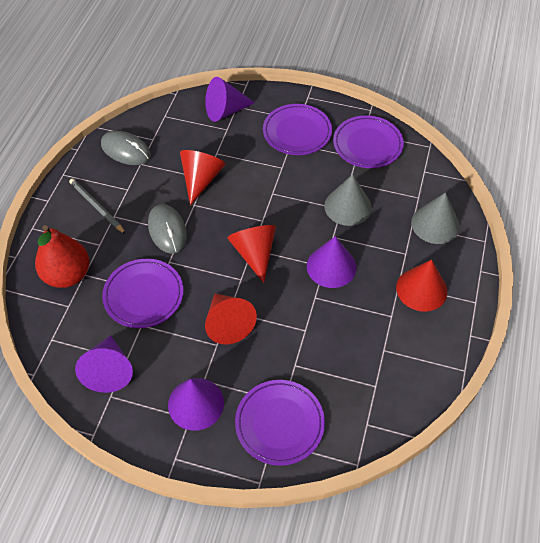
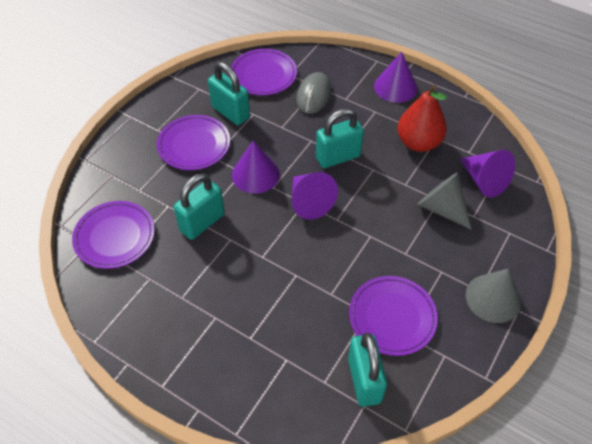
grey mouse: [101,131,151,165] [148,204,187,254] = 2 -> [296,72,331,114] = 1
grey pencil: [69,179,126,234] = 1 -> none = 0
red cone: [180,150,225,205] [205,294,257,344] [227,225,276,283] [396,260,447,312] = 4 -> none = 0
turquoise padlock: none = 0 -> [174,173,225,240] [208,62,250,125] [316,108,364,168] [348,332,387,407] = 4

